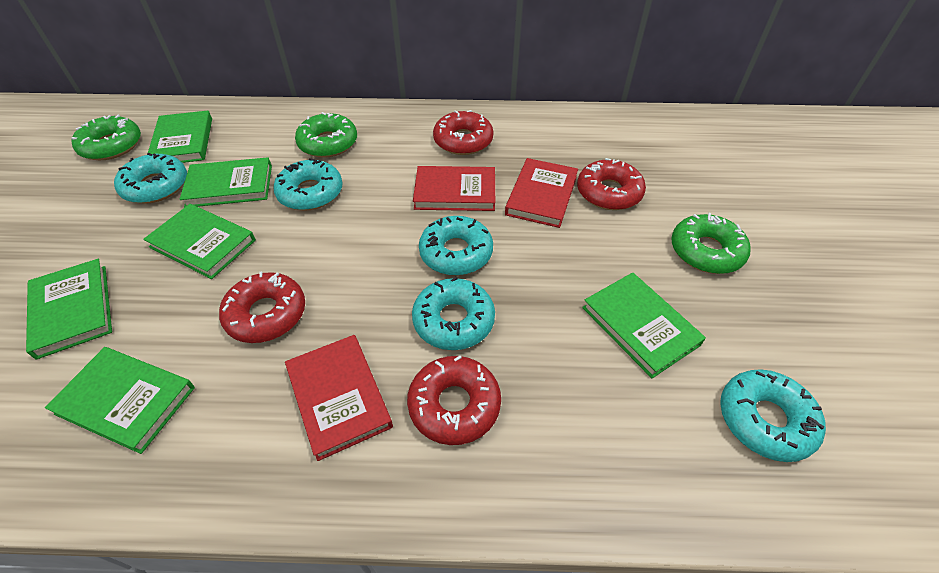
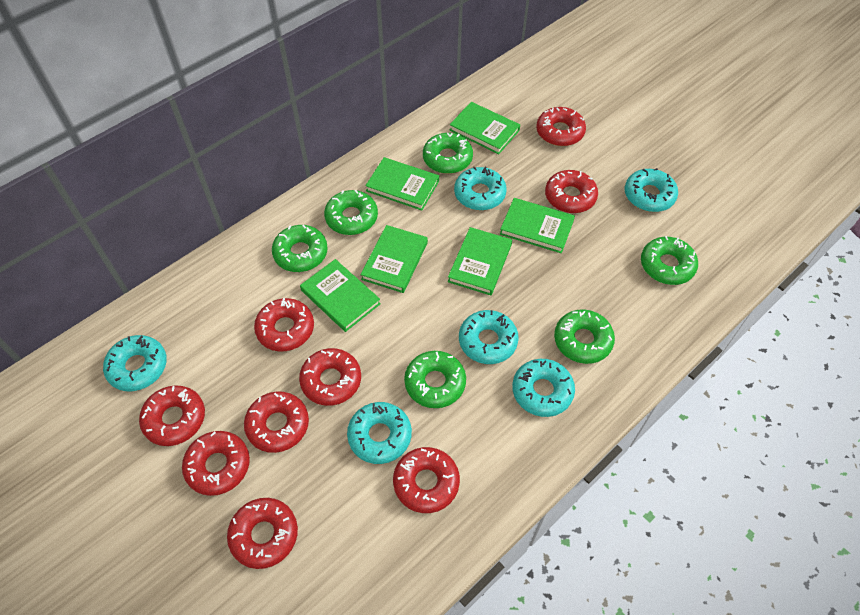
green donut: [71,115,141,160] [295,112,357,158] [671,213,751,274] = 3 -> [272,224,328,272] [324,190,378,235] [404,351,466,408] [423,133,473,174] [554,310,615,364] [641,236,698,285] = 6
red book: [285,335,393,461] [413,166,495,211] [505,158,578,228] = 3 -> none = 0
red donut: [219,271,305,343] [407,355,501,445] [433,110,494,155] [577,158,646,210] = 4 -> [139,385,205,446] [182,431,250,496] [227,498,298,569] [244,391,309,453] [254,298,314,351] [299,348,361,406] [393,447,460,513] [536,107,586,146] [545,170,598,213] = 9
turquoise donut: [114,153,187,204] [273,158,343,211] [412,277,495,350] [419,216,493,275] [720,369,826,462] = 5 -> [103,335,167,391] [347,402,412,464] [454,167,507,210] [459,310,519,364] [512,359,575,417] [625,168,678,212] = 6

